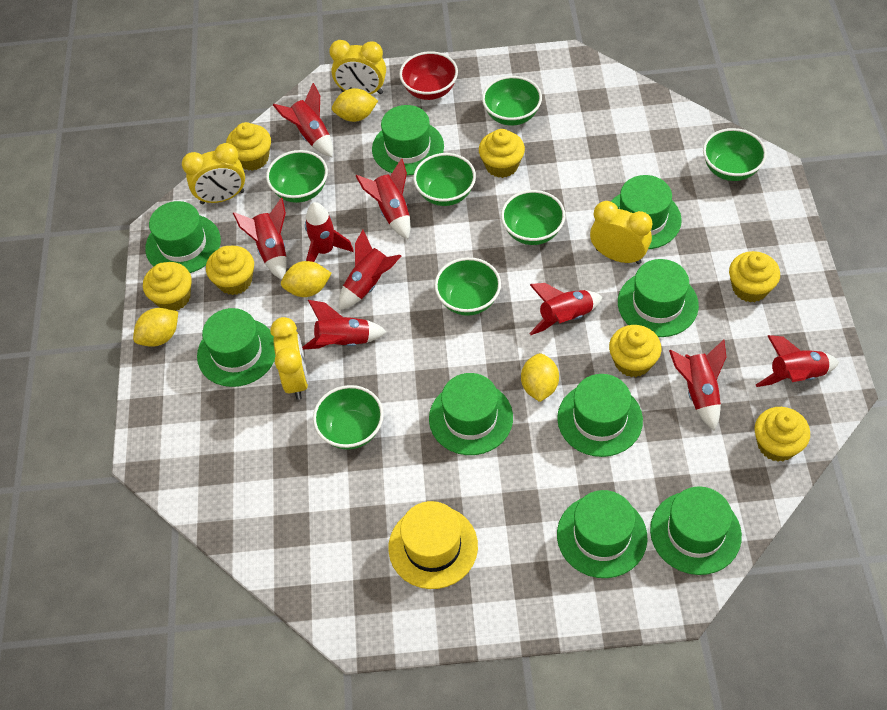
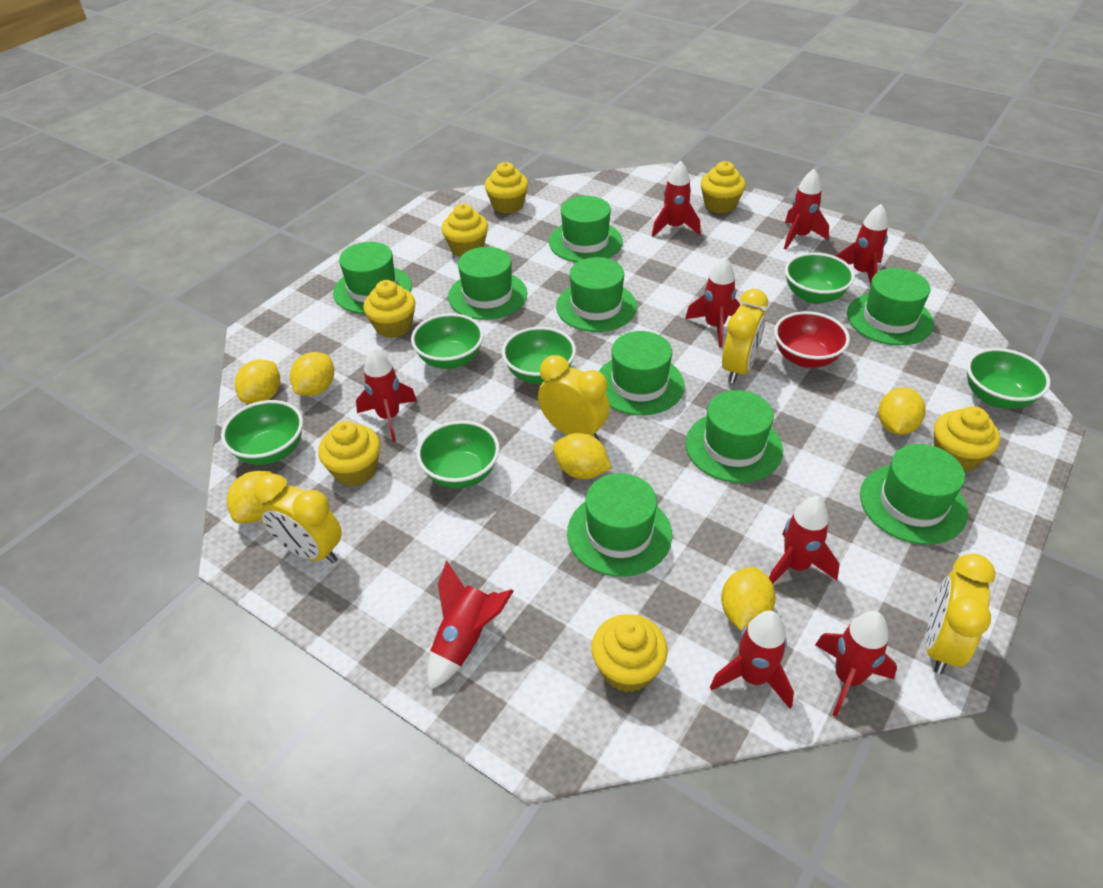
green bowl: [266,150,328,203] [313,385,384,449] [413,153,476,206] [434,257,501,316] [482,76,542,126] [501,190,565,245] [703,128,767,181] = 7 -> [221,400,303,465] [411,313,484,369] [417,420,500,489] [502,327,576,384] [785,252,855,304] [967,348,1050,409] = 6
yellow hat: [388,501,478,589] = 1 -> none = 0
yellow lemon: [133,308,178,347] [281,261,332,297] [332,88,378,122] [521,353,559,402] = 4 -> [227,471,272,523] [235,359,280,404] [290,352,334,396] [553,433,612,479] [721,567,776,631] [878,387,926,435] = 6

